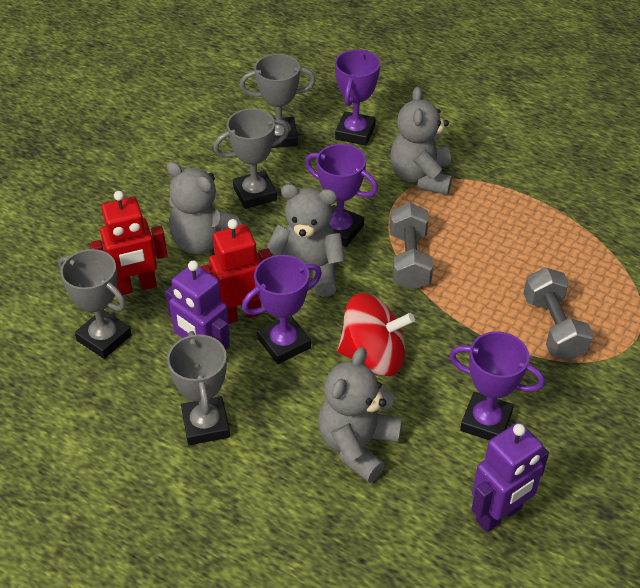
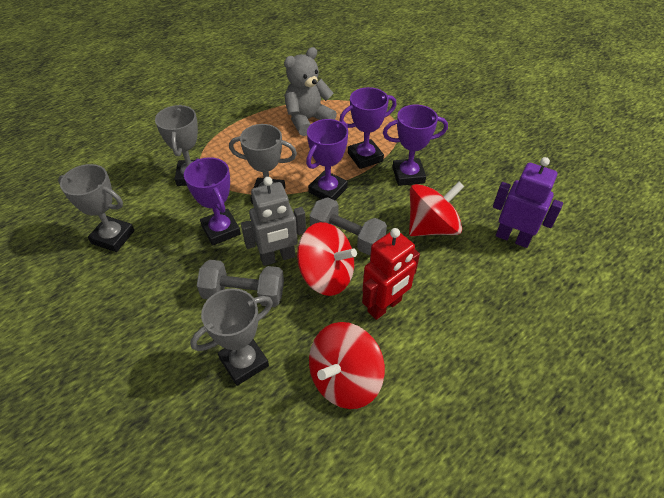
grey robot: none = 0 -> [241,177,306,266] = 1
grey teddy bear: [167,162,242,255] [266,184,345,297] [318,347,402,483] [390,86,452,195] = 4 -> [284,47,337,136] = 1
purple robot: [165,261,230,350] [471,422,549,532] = 2 -> [493,157,563,248] = 1
red robot: [90,191,167,295] [201,219,272,324] = 2 -> [362,228,420,320] = 1
red spinning top: [338,293,415,376] = 1 -> [297,222,357,296] [309,322,385,409] [409,181,464,236] = 3

